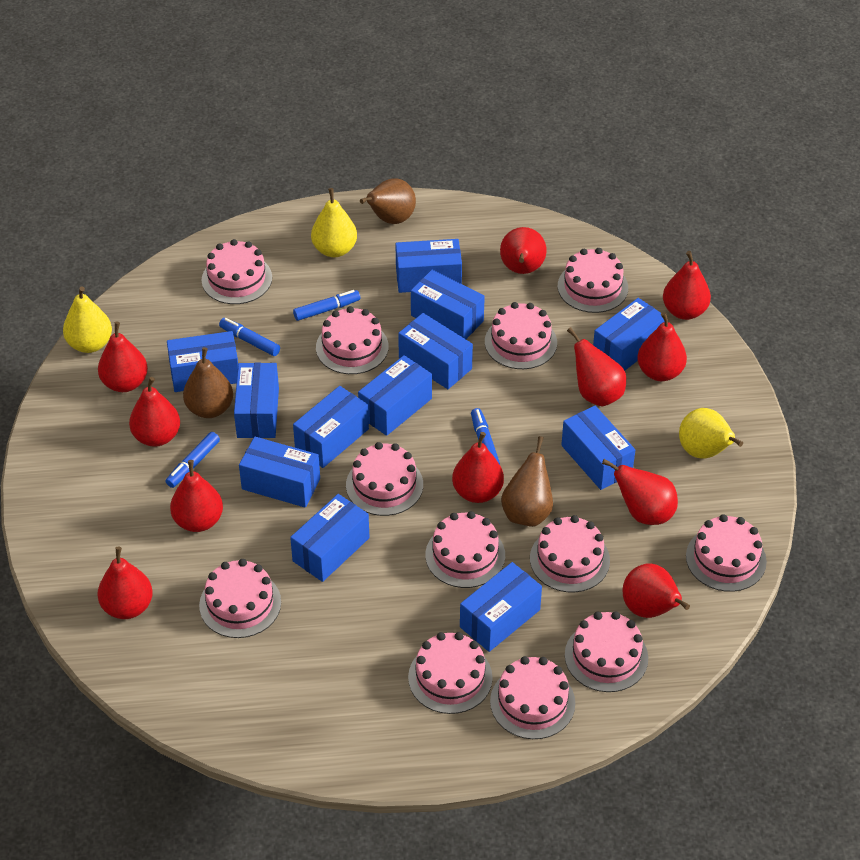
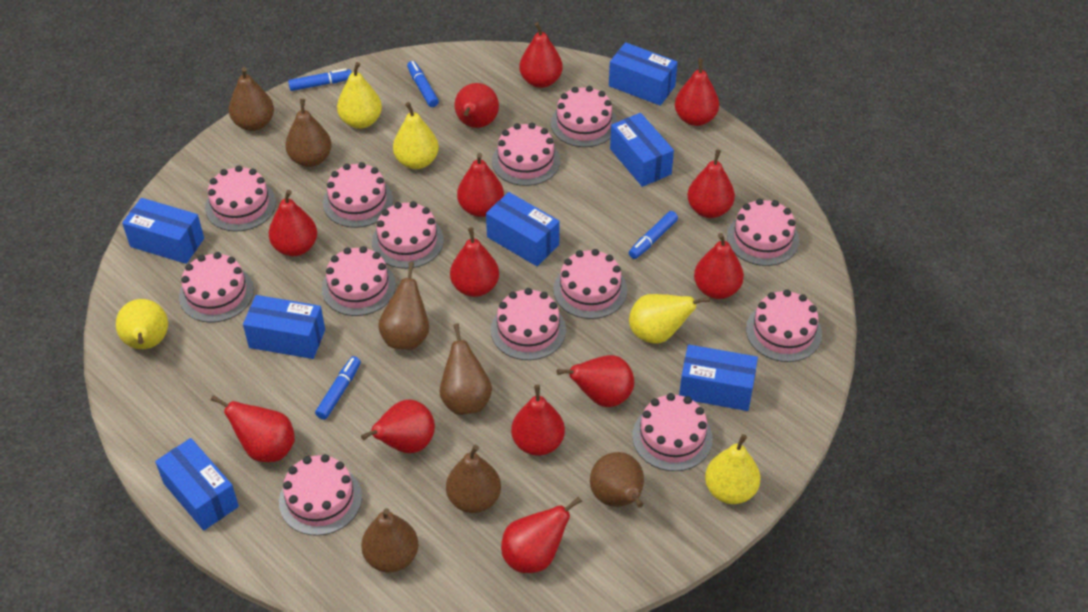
blue box: [167,331,238,392] [234,363,279,438] [239,437,320,508] [290,494,370,582] [293,386,369,468] [358,355,432,436] [395,239,462,293] [398,313,473,389] [411,270,485,339] [460,562,542,652] [561,406,635,490] [593,298,664,371] = 12 -> [122,198,204,264] [155,438,239,531] [243,295,325,359] [486,192,560,266] [609,42,678,106] [610,113,674,187] [679,345,758,411] = 7
brown pear: [183,347,233,418] [360,178,416,224] [501,436,553,527] = 3 -> [229,67,274,131] [285,99,332,167] [361,508,418,572] [378,262,429,350] [440,324,492,415] [446,445,501,513] [590,452,644,508] = 7
pink cake: [199,559,281,638] [202,239,272,304] [316,306,389,374] [346,442,423,516] [408,632,493,714] [425,511,505,588] [485,302,557,369] [490,656,575,739] [530,515,610,592] [557,248,628,313] [565,611,648,692] [686,514,767,592] = 12 -> [179,252,254,323] [205,165,276,232] [279,454,362,536] [322,246,396,316] [323,162,393,228] [372,201,444,269] [491,288,566,360] [492,123,560,186] [551,86,617,147] [553,249,627,319] [632,393,713,471] [727,198,799,266] [746,290,822,362] = 13
red pear: [98,322,148,392] [98,546,153,619] [129,377,180,447] [170,460,223,532] [452,432,504,503] [500,227,547,274] [567,327,626,406] [602,459,678,525] [623,563,690,618] [637,312,687,381] [663,251,711,320] = 11 -> [211,395,295,462] [268,190,317,256] [361,400,435,453] [450,227,499,297] [455,83,499,128] [457,153,504,217] [501,496,582,573] [511,385,565,456] [519,22,563,88] [557,355,634,407] [675,58,719,126] [687,149,735,218] [694,233,744,299] = 13
yellow pear: [63,286,112,353] [311,188,357,257] [679,408,743,459] = 3 -> [116,299,168,349] [337,62,382,129] [393,102,439,169] [629,294,710,343] [705,434,760,504] = 5

